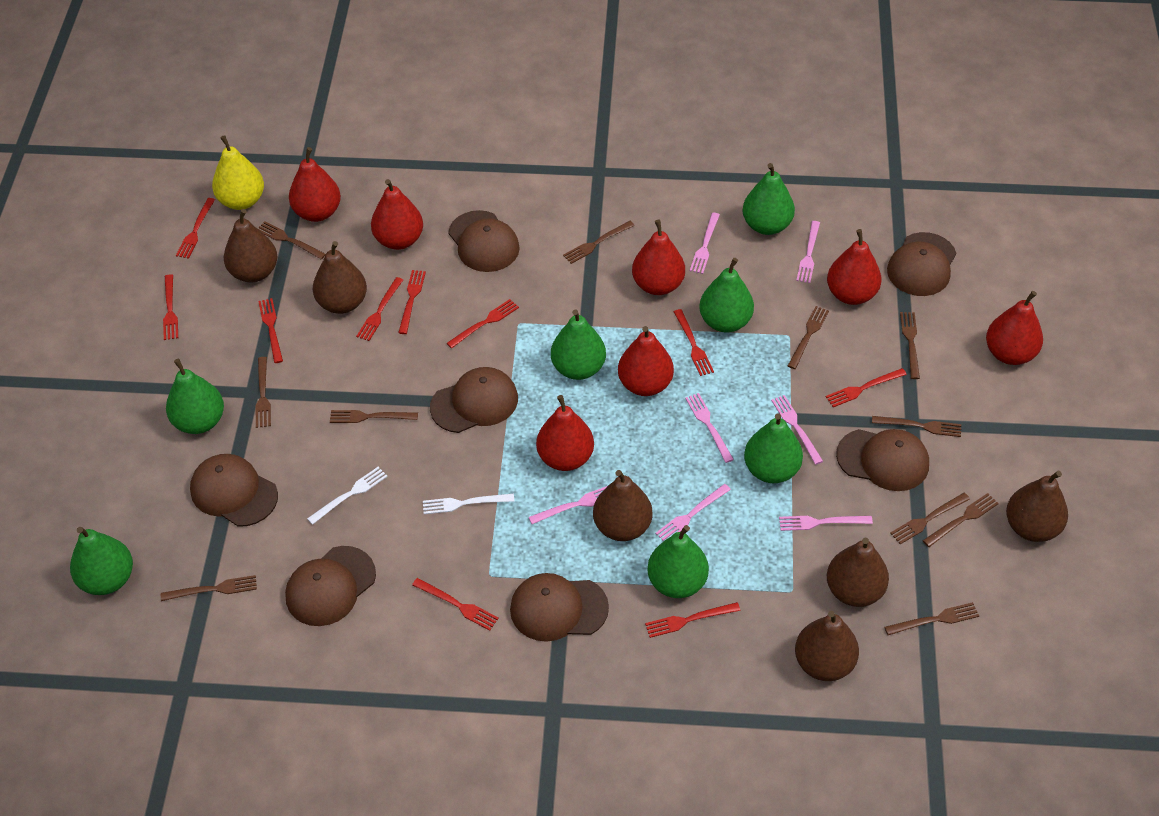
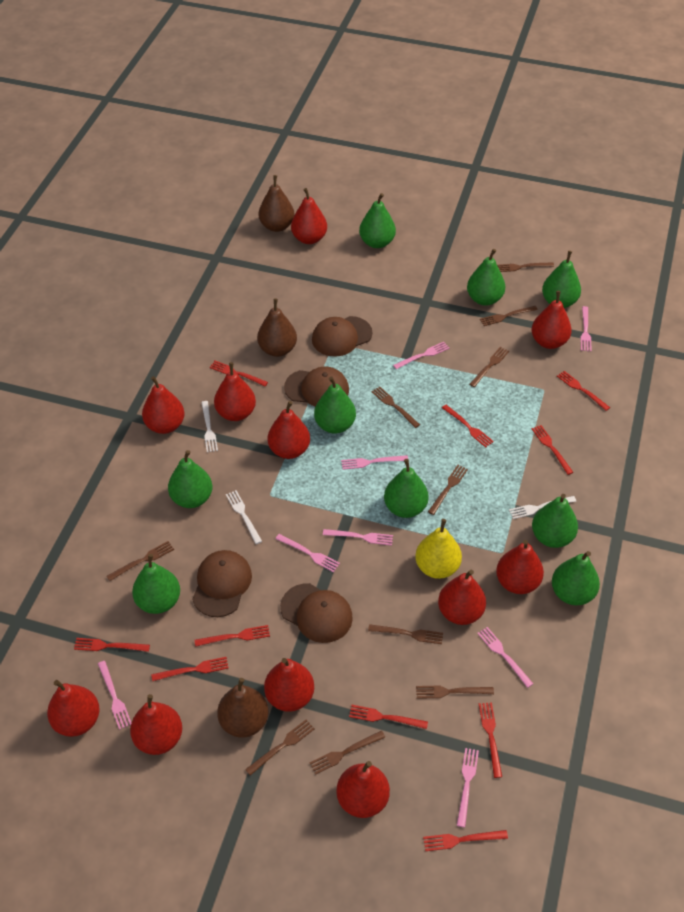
brown cap: [190,454,278,527] [285,546,376,626] [430,367,518,433] [448,210,520,272] [510,573,609,642] [836,429,929,491] [887,232,956,296] = 7 -> [192,550,252,617] [280,583,353,643] [284,366,349,407] [312,316,373,357] = 4
brown fork: [161,575,257,601] [255,357,271,428] [257,221,326,260] [330,410,418,423] [563,221,635,264] [788,306,829,369] [872,416,961,437] [884,602,979,635] [890,493,970,544] [900,312,920,379] [923,493,999,547] = 11 -> [107,541,174,581] [245,720,314,776] [309,731,385,775] [368,624,443,644] [372,386,420,428] [416,686,494,699] [428,465,468,515] [469,347,509,387] [480,306,538,326] [497,262,554,272] = 10
brown pear: [224,209,277,283] [313,241,367,314] [593,470,652,541] [795,611,859,681] [827,538,889,607] [1006,471,1068,542] = 6 -> [217,678,268,738] [257,298,297,357] [258,175,295,232] = 3
green pear: [70,527,133,595] [166,359,224,434] [551,310,606,380] [647,525,709,598] [699,258,754,332] [742,163,795,235] [744,413,803,483] = 7 -> [132,554,180,614] [168,450,212,508] [314,376,356,434] [359,193,396,248] [384,459,429,518] [467,249,506,306] [532,494,578,548] [542,251,581,308] [552,551,600,605] = 9
pink fork: [529,486,607,524] [655,484,731,541] [685,393,734,463] [690,213,720,274] [771,395,823,465] [779,516,873,531] [796,221,820,283] = 7 -> [98,661,131,730] [275,534,340,572] [323,529,393,546] [341,455,408,470] [393,342,450,369] [457,748,479,827] [477,627,533,688] [581,306,592,351] = 8
red pear: [289,147,341,222] [371,179,423,250] [536,395,594,471] [618,326,674,396] [632,220,685,295] [827,229,882,305] [986,291,1043,365] = 7 -> [47,680,100,737] [130,694,182,755] [142,376,185,434] [214,362,256,421] [264,658,314,712] [267,401,310,459] [291,188,327,244] [336,761,390,818] [438,570,486,625] [496,540,544,594] [531,291,572,349] = 11
white fork: [307,467,388,525] [423,493,514,514] = 2 -> [201,401,218,452] [226,490,262,544] [509,496,576,519] = 3

